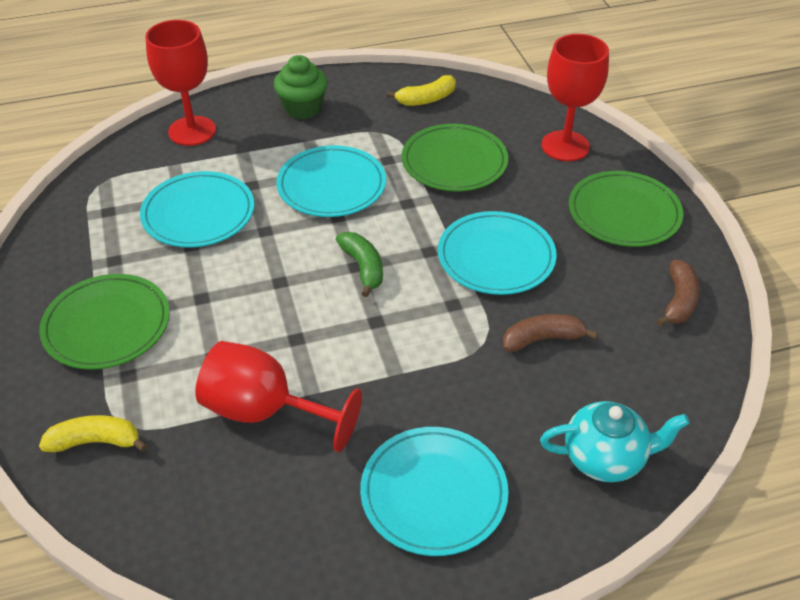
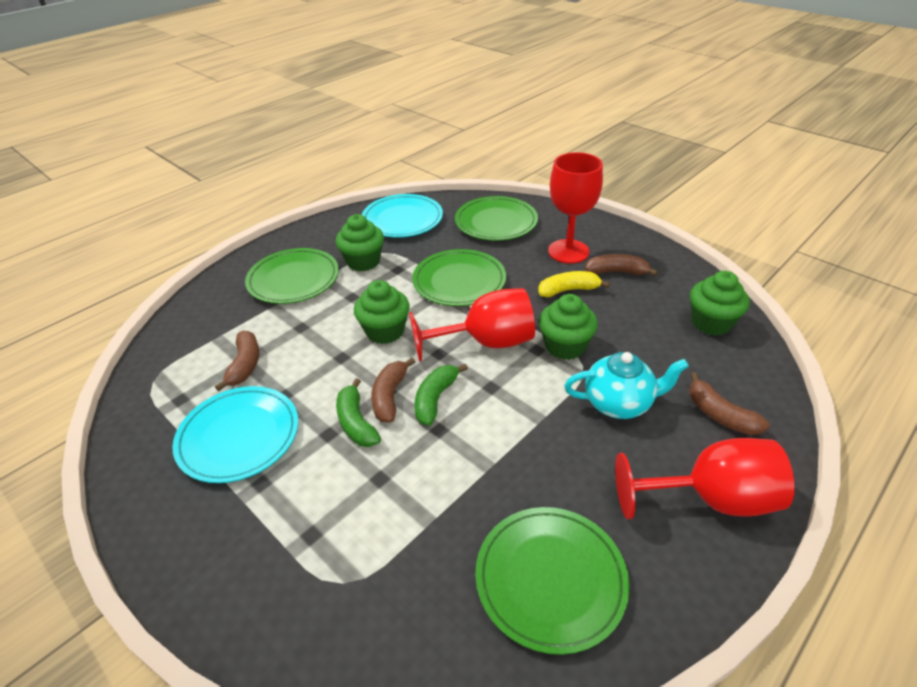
brown banana: [503,314,598,352] [657,260,700,326] = 2 -> [215,331,259,391] [371,358,415,423] [585,254,658,276] [689,373,770,435] = 4
green banana: [336,232,383,297] = 1 -> [336,378,381,447] [414,364,468,426] = 2
green cupcake: [274,55,328,119] = 1 -> [336,214,384,271] [354,280,410,344] [539,294,598,360] [690,271,750,336] = 4
green plate: [39,274,170,370] [402,124,508,192] [569,171,683,247] = 3 -> [245,248,339,304] [412,249,506,306] [455,196,538,241] [475,507,629,655] = 4
turquoise plate: [140,171,254,247] [276,145,386,217] [360,427,508,556] [438,211,557,295] = 4 -> [172,386,298,483] [362,194,443,238] = 2
yellow banana: [39,415,147,452] [387,75,456,106] = 2 -> [538,271,610,297] = 1

